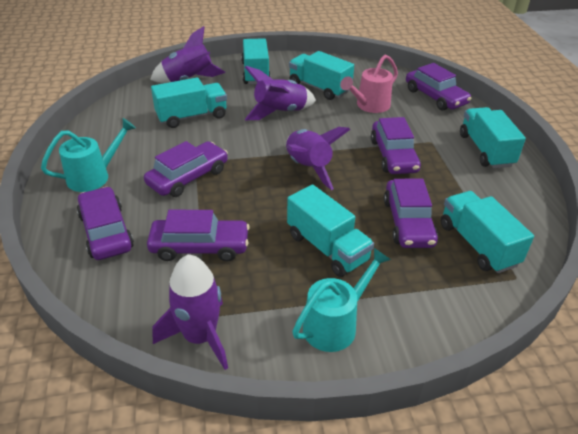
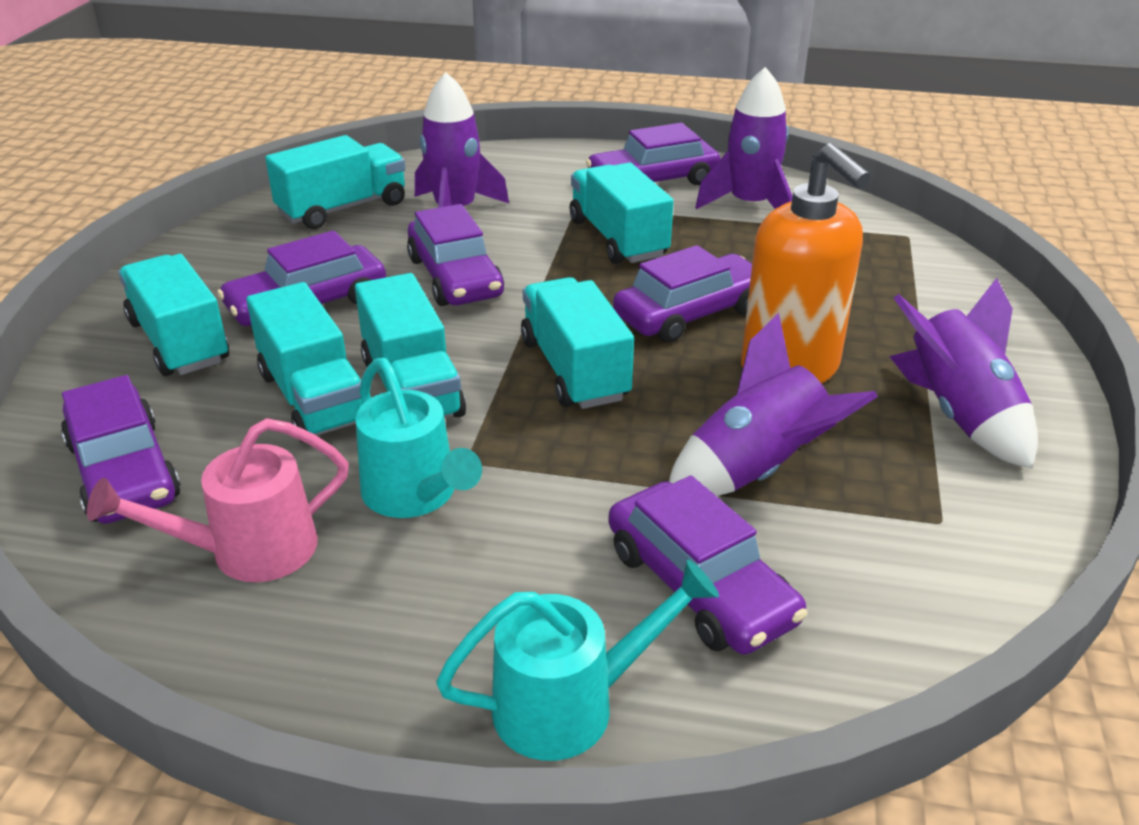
orange soap dispenser: none = 0 -> [741,143,871,384] = 1

